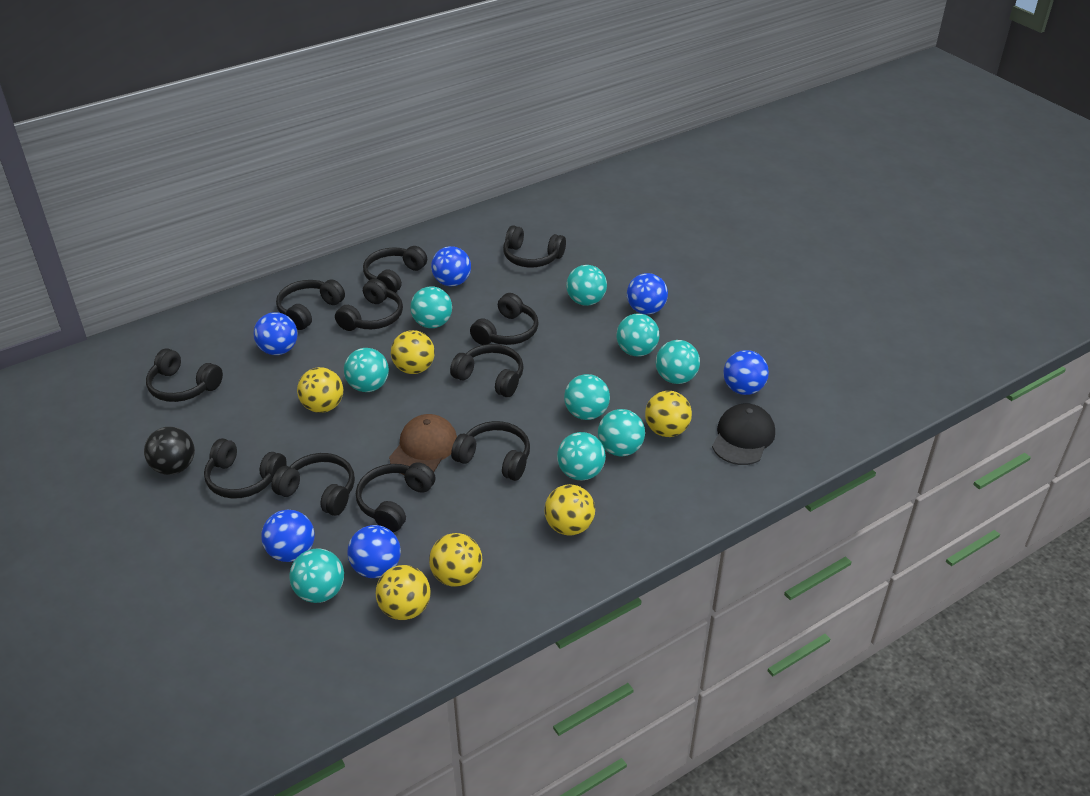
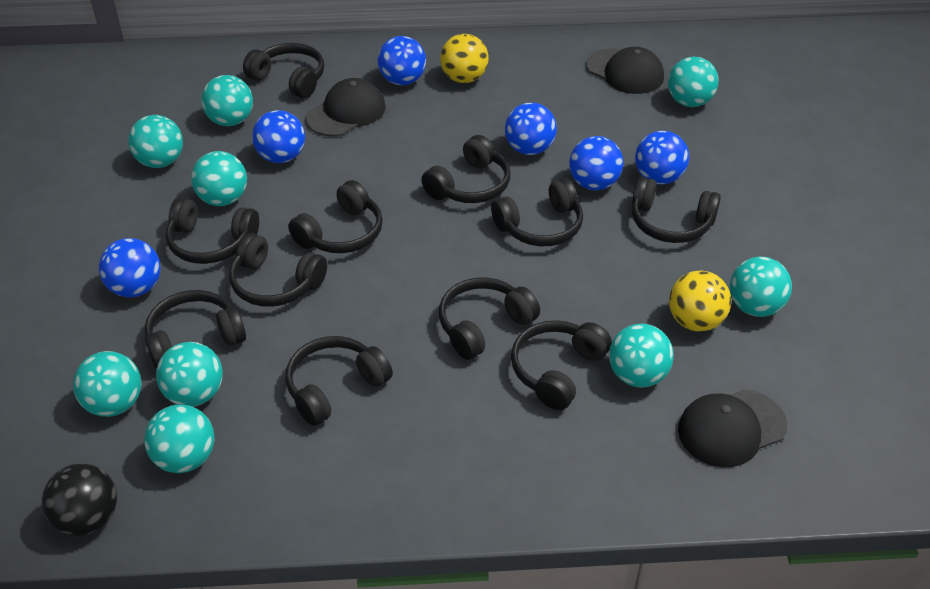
black cap: [712,403,775,465] = 1 -> [306,78,386,137] [586,47,664,94] [678,389,787,467] = 3
brown cap: [389,414,457,475] = 1 -> none = 0
yellow ball: [297,367,343,413] [376,565,431,620] [391,330,435,374] [429,533,482,587] [544,484,595,536] [645,391,692,437] = 6 -> [440,34,488,83] [669,270,731,332] = 2

